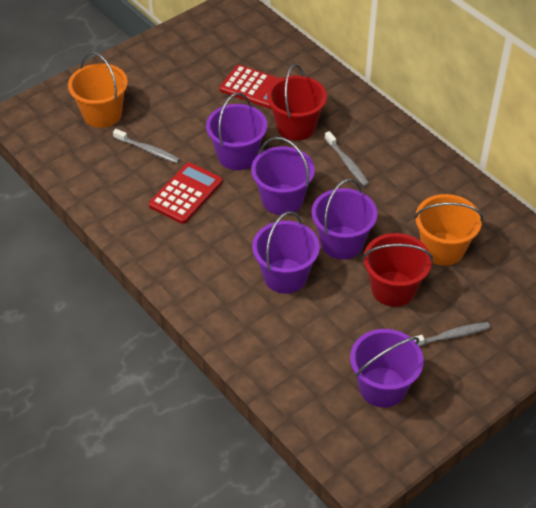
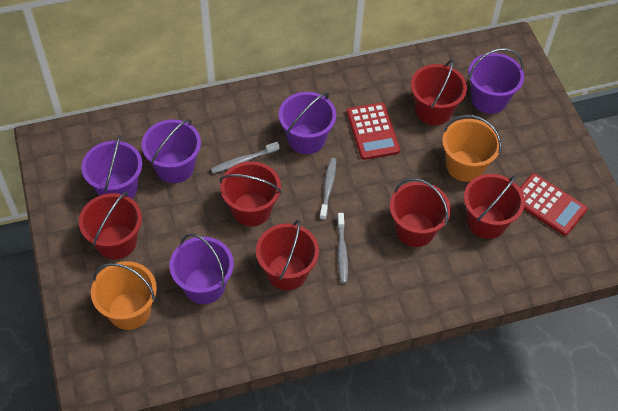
red bucket: [267,64,327,141] [362,233,433,307] = 2 -> [79,192,142,260] [220,161,282,226] [256,220,319,290] [390,178,451,247] [411,59,467,125] [464,174,525,239] = 6

